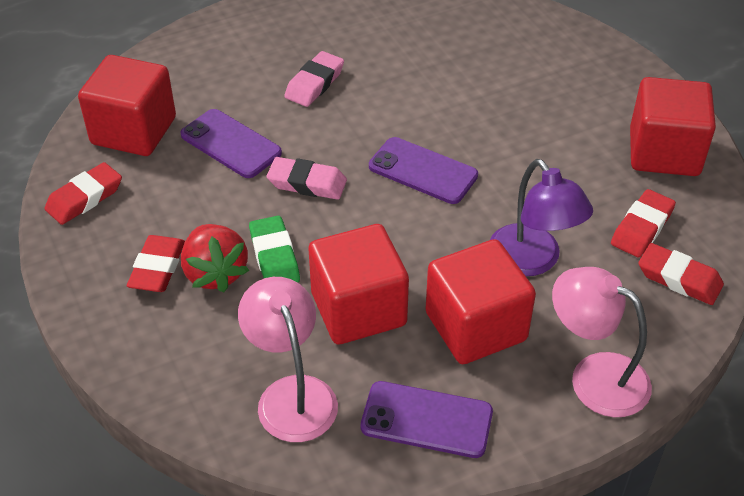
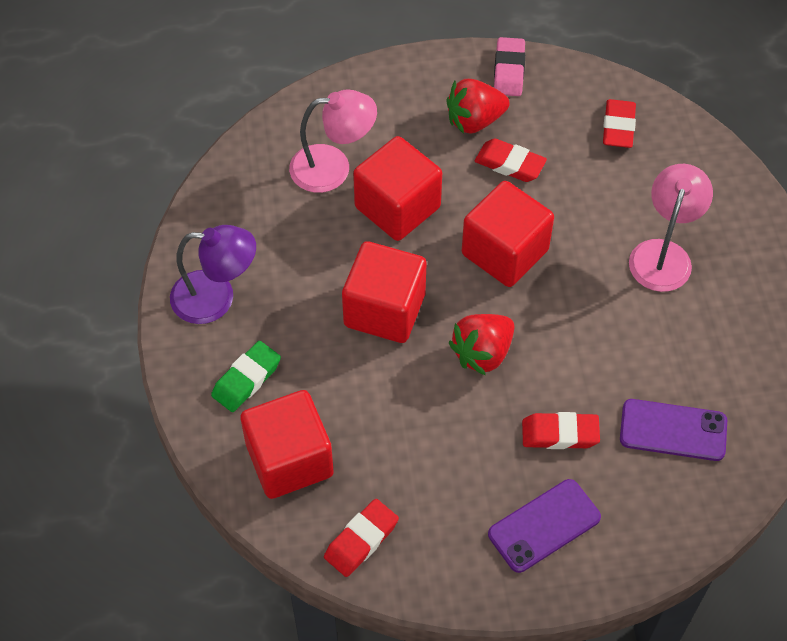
pink eraser: [267,157,347,200] [284,51,344,107] = 2 -> [494,37,525,96] = 1
purple phone: [180,109,282,178] [361,381,493,458] [369,137,478,204] = 3 -> [488,479,601,573] [620,399,727,461] = 2
red strawberry: [181,224,249,293] = 1 -> [446,79,510,134] [449,314,515,376] = 2

